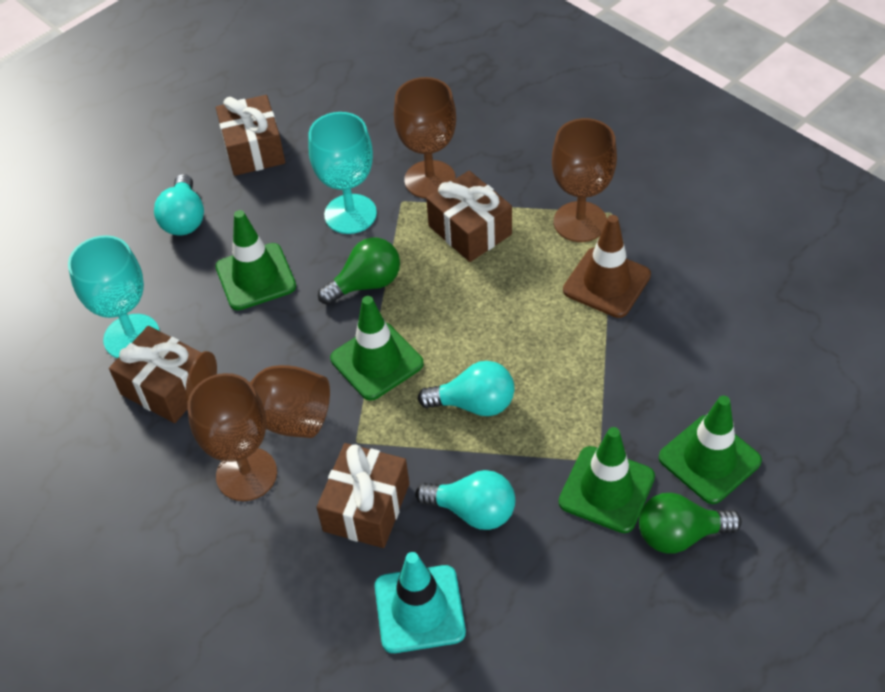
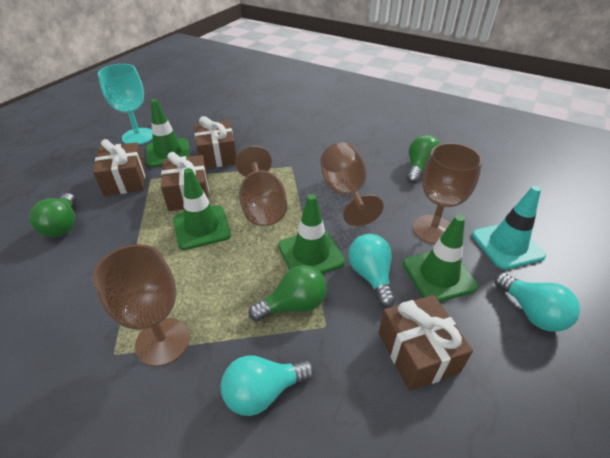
brown traffic cone: [563,215,651,318] = 1 -> none = 0
green light bulb: [318,238,400,305] [639,493,742,554] = 2 -> [29,193,76,237] [249,265,327,321] [406,135,441,183] = 3
turquoise goblet: [68,235,160,358] [308,112,377,234] = 2 -> [98,64,153,145] = 1

